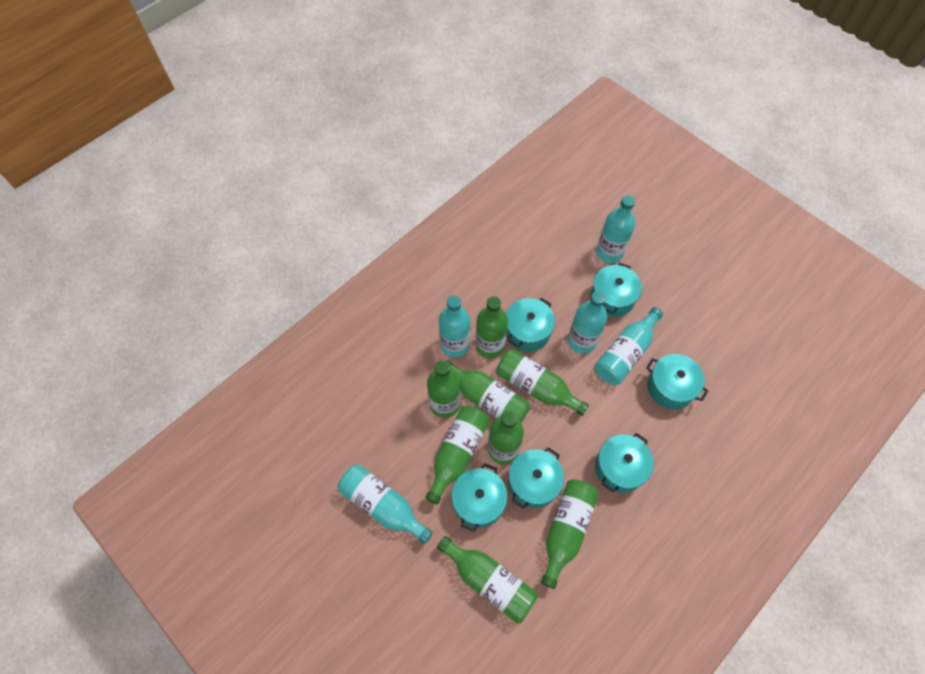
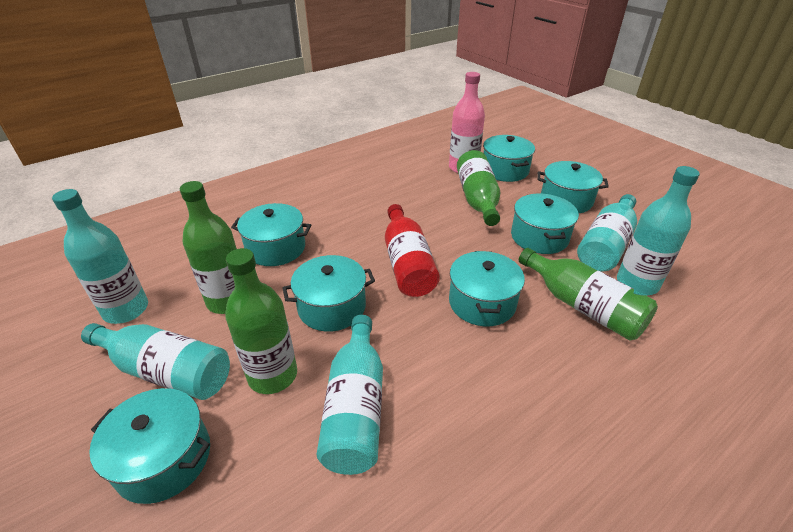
green bottle: [425,405,490,504] [427,361,460,418] [437,536,538,624] [446,360,530,423] [476,296,508,358] [488,411,524,465] [496,349,589,416] [541,479,599,589] = 8 -> [180,181,237,314] [225,248,297,394] [457,150,500,226] [519,248,658,340] = 4
pink bottle: none = 0 -> [449,72,485,173] = 1
red bottle: none = 0 -> [385,204,440,297] = 1
turquoise pot: [451,463,508,532] [506,298,555,352] [508,447,564,509] [590,263,642,317] [595,433,654,493] [646,354,708,409] = 6 -> [89,388,210,504] [231,203,311,266] [283,255,375,332] [449,251,525,326] [483,135,535,182] [511,194,579,254] [537,161,609,214] = 7

